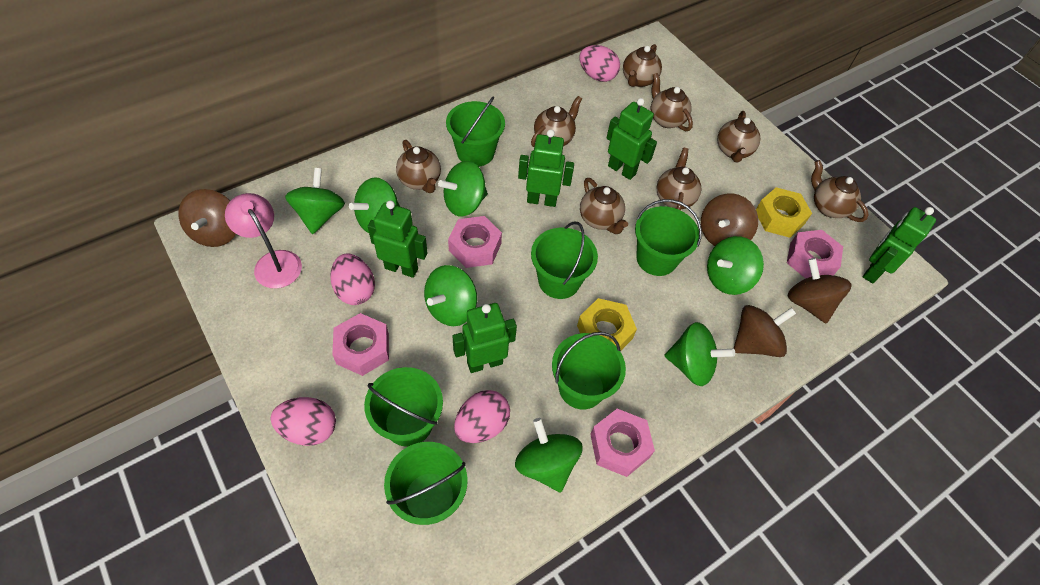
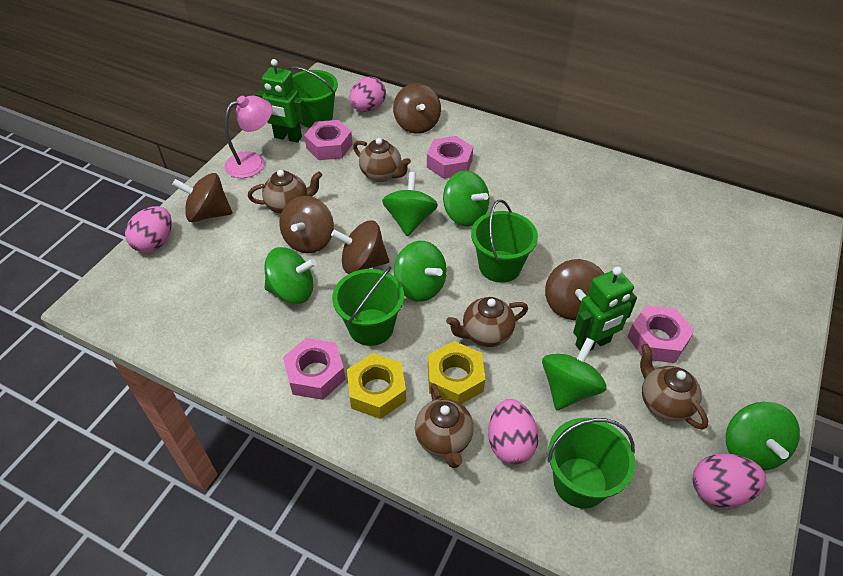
brown spinning top: [178,189,236,247] [701,194,758,246] [733,305,796,357] [788,258,852,323] = 4 -> [172,173,233,222] [279,196,334,253] [331,220,389,274] [393,83,441,134] [545,259,604,320] = 5
brown teapot: [396,140,441,193] [531,96,582,147] [580,178,628,234] [623,44,662,87] [650,73,693,131] [657,148,701,210] [717,111,761,162] [811,160,869,222] = 8 -> [248,170,322,214] [353,138,411,182] [415,383,474,468] [446,297,528,347] [640,344,708,430] = 5
green bucket: [364,367,443,447] [384,442,468,525] [446,96,505,167] [531,221,598,299] [552,332,626,409] [635,199,702,276] = 6 -> [287,66,338,128] [332,266,404,346] [471,200,538,283] [548,418,635,508] = 4
green robot: [368,200,427,278] [452,303,517,373] [518,129,574,207] [606,98,657,180] [863,207,936,283] = 5 -> [256,59,306,143] [573,267,637,351] = 2
green spinning top: [285,168,345,234] [349,177,400,233] [424,265,477,326] [438,161,488,217] [515,418,583,492] [664,322,735,386] [707,236,764,295] = 7 -> [264,247,316,304] [382,172,438,237] [394,241,447,302] [443,170,489,226] [542,338,607,410] [726,402,800,471] = 6

